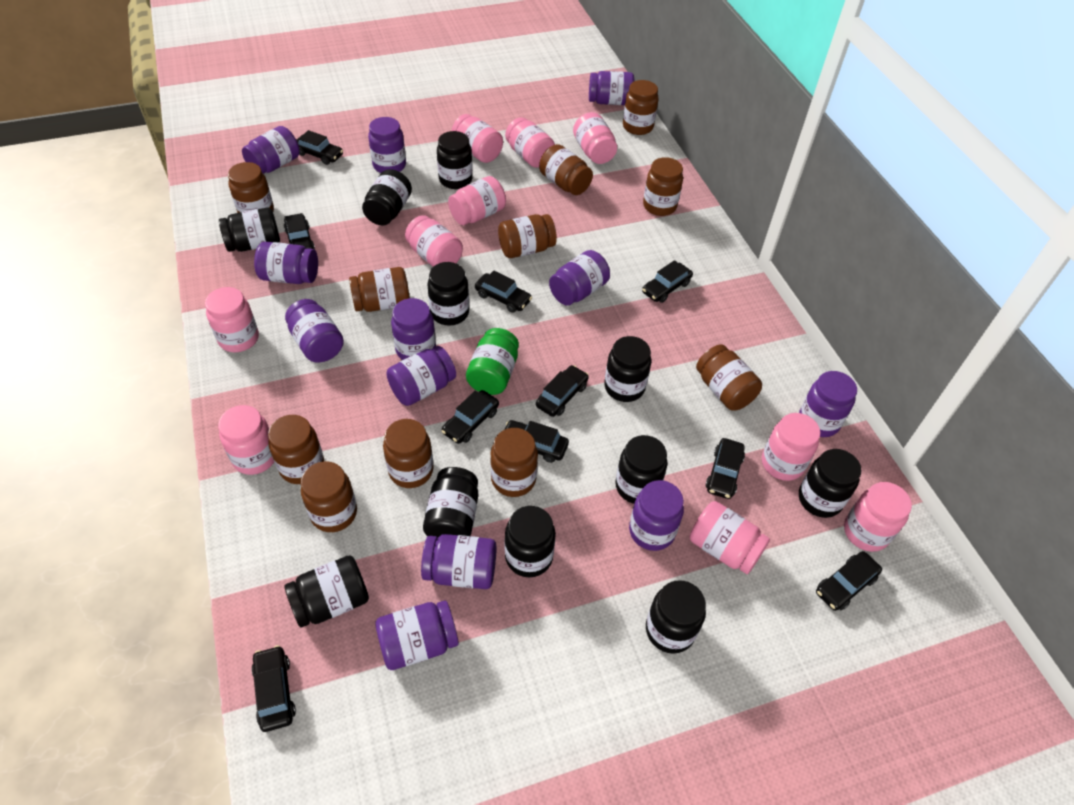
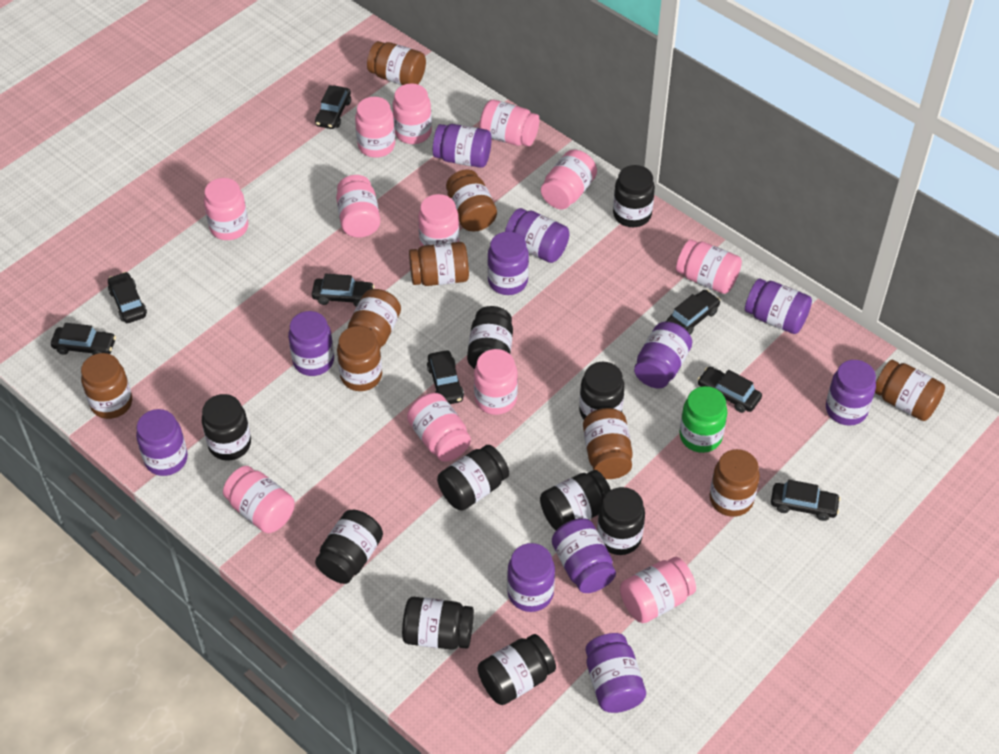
black car: [251,645,296,732] [284,213,315,250] [297,130,343,165] [441,390,499,444] [475,271,532,313] [505,420,569,463] [536,365,589,417] [642,260,693,303] [706,438,745,499] [816,551,882,611] = 10 -> [51,323,116,355] [108,272,147,323] [312,273,374,307] [315,85,351,129] [427,350,464,404] [666,290,720,335] [697,367,762,413] [771,480,841,521] = 8
black jar: [219,208,280,252] [284,555,369,628] [362,169,412,225] [423,467,478,537] [428,262,469,326] [437,131,473,189] [505,506,556,577] [604,336,651,402] [615,435,668,504] [646,580,706,654] [799,449,862,518] = 11 -> [202,394,251,461] [315,510,383,584] [402,597,474,650] [437,445,509,511] [467,306,513,369] [478,634,556,705] [540,470,611,530] [579,362,625,420] [597,487,645,555] [613,165,655,227] = 10
brown jar: [228,162,274,213] [268,415,324,484] [301,461,357,532] [349,267,410,312] [383,419,433,488] [490,428,538,497] [498,214,557,258] [539,144,593,195] [623,80,659,135] [643,157,683,216] [696,344,762,411] = 11 -> [81,353,132,419] [337,326,382,391] [348,289,401,348] [367,41,426,85] [409,242,469,286] [446,169,497,231] [583,408,633,479] [710,449,760,517] [875,360,945,421] = 9
pink jar: [205,287,259,352] [218,405,274,475] [405,215,463,267] [448,176,506,225] [452,114,503,163] [505,117,555,168] [573,112,617,164] [689,501,770,574] [762,413,820,481] [844,482,912,552] = 10 -> [204,178,249,240] [223,466,295,533] [336,175,380,237] [355,97,395,158] [393,83,432,144] [407,393,471,462] [418,194,459,246] [474,349,518,415] [479,100,539,147] [541,150,597,209] [620,557,696,623] [676,240,742,294] = 12
purple jar: [242,126,300,174] [254,242,318,284] [285,299,344,363] [368,117,406,173] [375,600,459,670] [386,346,456,406] [391,298,436,360] [421,534,497,589] [549,250,610,306] [589,71,634,105] [629,480,684,551] [799,371,857,437] = 12 -> [136,409,188,476] [288,311,334,376] [433,124,492,168] [487,232,529,295] [505,208,569,263] [507,543,555,612] [552,518,616,593] [585,633,646,713] [634,322,692,388] [745,279,812,334] [826,360,876,426] = 11

